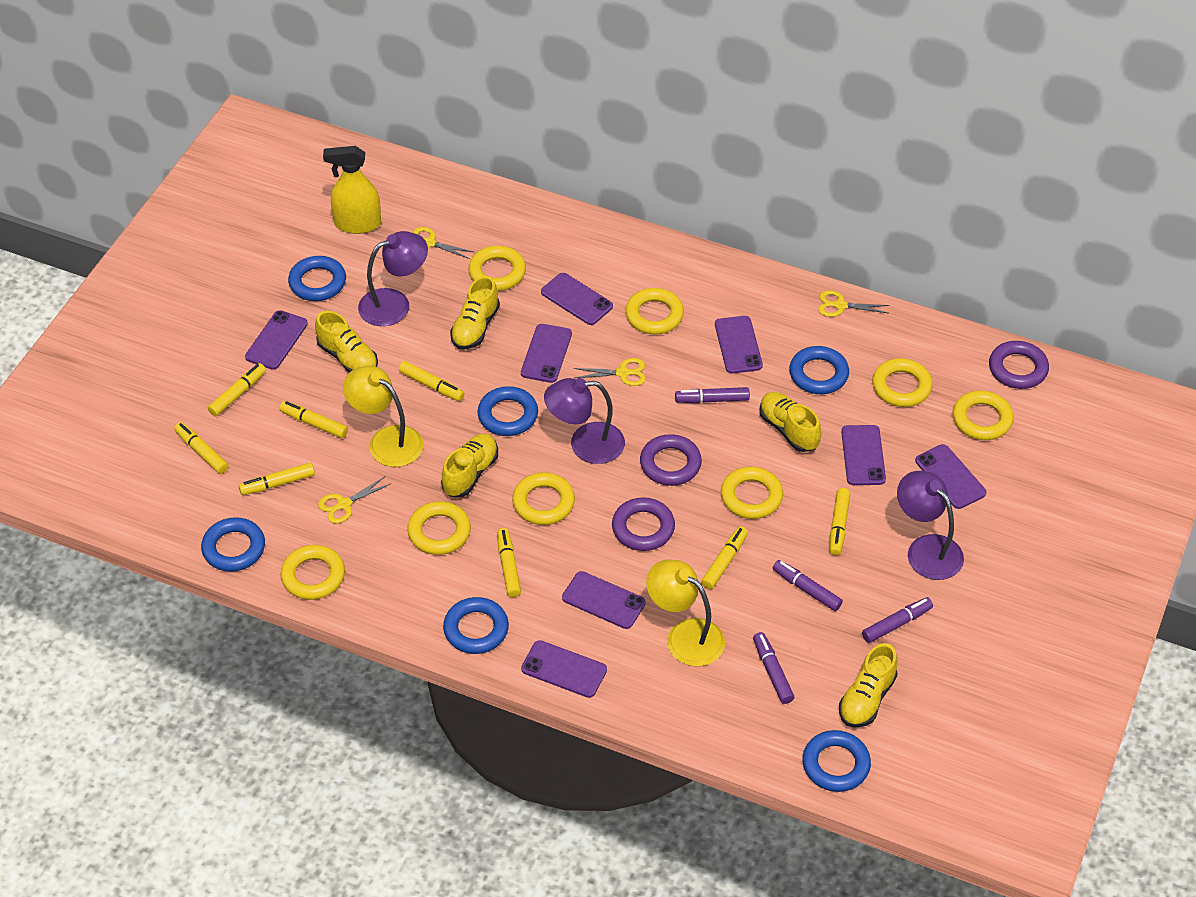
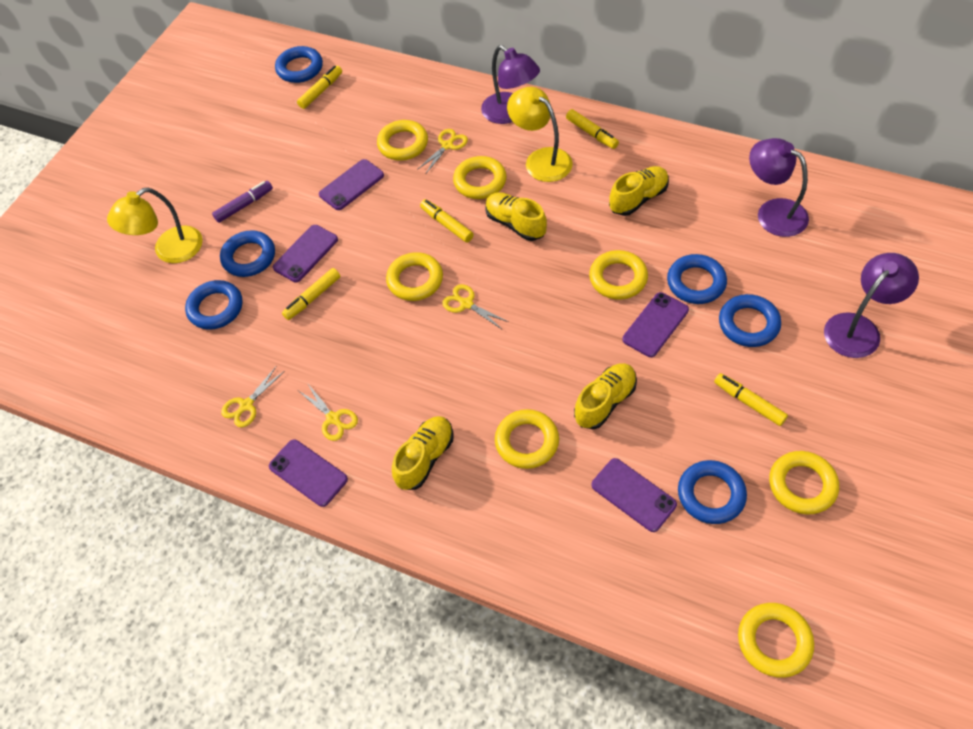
purple marker: [675,387,750,403] [753,632,794,704] [773,560,843,611] [862,597,933,643] = 4 -> [212,181,273,223] = 1
purple phone: [245,310,308,370] [521,324,572,383] [521,640,607,698] [541,273,613,325] [562,571,646,629] [715,316,763,374] [841,425,886,485] [915,444,986,509] = 8 -> [269,439,348,507] [273,225,338,282] [319,159,384,210] [591,458,677,532] [622,292,689,357] = 5
purple ring: [612,497,675,551] [640,434,702,486] [989,341,1049,389] = 3 -> none = 0
yellow marker: [174,422,229,474] [208,363,266,416] [239,462,315,495] [279,401,348,438] [399,361,465,401] [497,528,521,597] [701,526,748,589] [829,488,850,556] = 8 -> [282,268,341,320] [297,66,342,109] [420,199,474,243] [566,109,619,149] [714,373,788,426] = 5
yellow ring: [280,545,345,600] [407,501,471,555] [468,246,526,291] [512,472,575,525] [625,288,684,334] [721,467,783,519] [872,358,933,407] [953,390,1014,440] = 8 -> [377,120,428,161] [386,252,443,301] [453,156,507,199] [495,409,559,469] [589,250,648,300] [738,603,814,678] [769,451,839,515] = 7
yellow shoe: [315,311,378,373] [441,434,498,497] [450,276,500,349] [760,392,821,452] [839,643,898,728] = 5 -> [392,416,454,490] [485,192,547,241] [574,363,637,429] [609,166,669,216] = 4
yellow spray bottle: [323,146,381,234] = 1 -> none = 0

